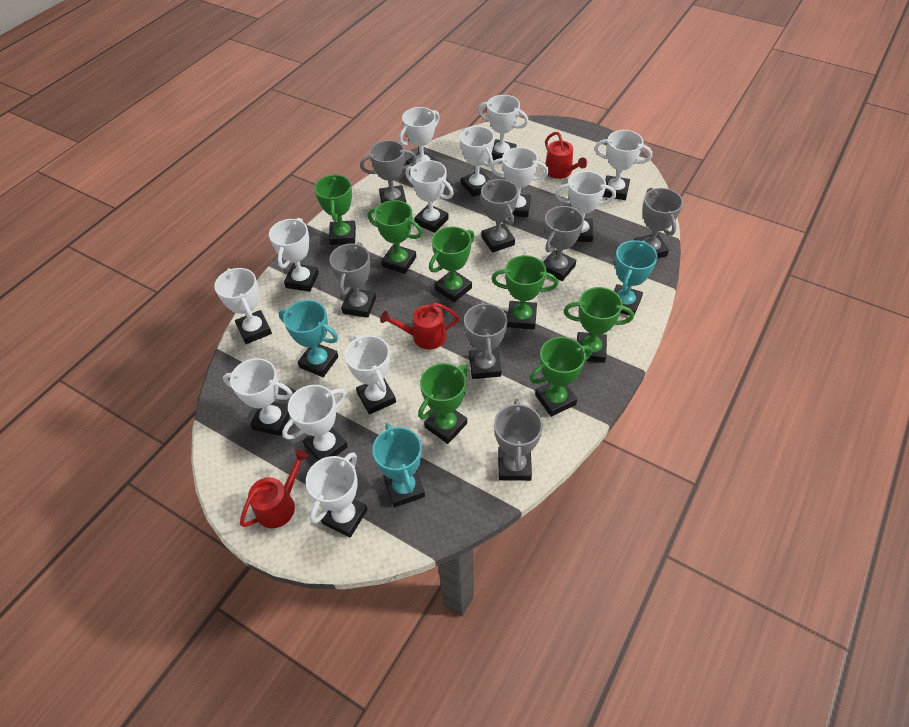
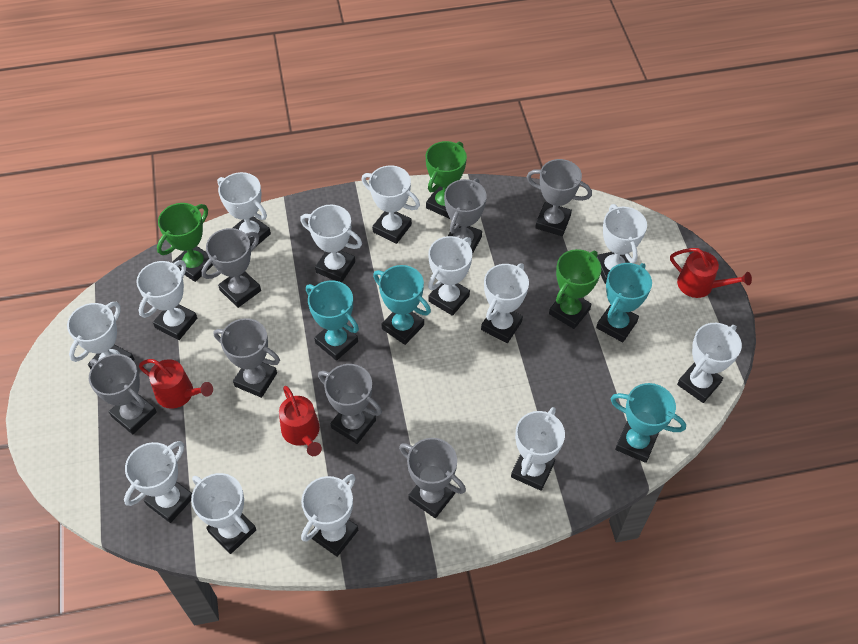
green trophy: [314,174,356,245] [367,200,423,274] [418,363,468,444] [429,227,474,302] [492,255,558,330] [529,337,592,417] [563,287,634,363] = 7 -> [157,203,213,282] [426,141,467,219] [549,249,601,329] = 3
turquoise trophy: [279,300,338,377] [372,423,425,507] [614,240,658,316] = 3 -> [306,280,359,361] [373,265,431,345] [596,263,652,342] [611,383,686,463] = 4

